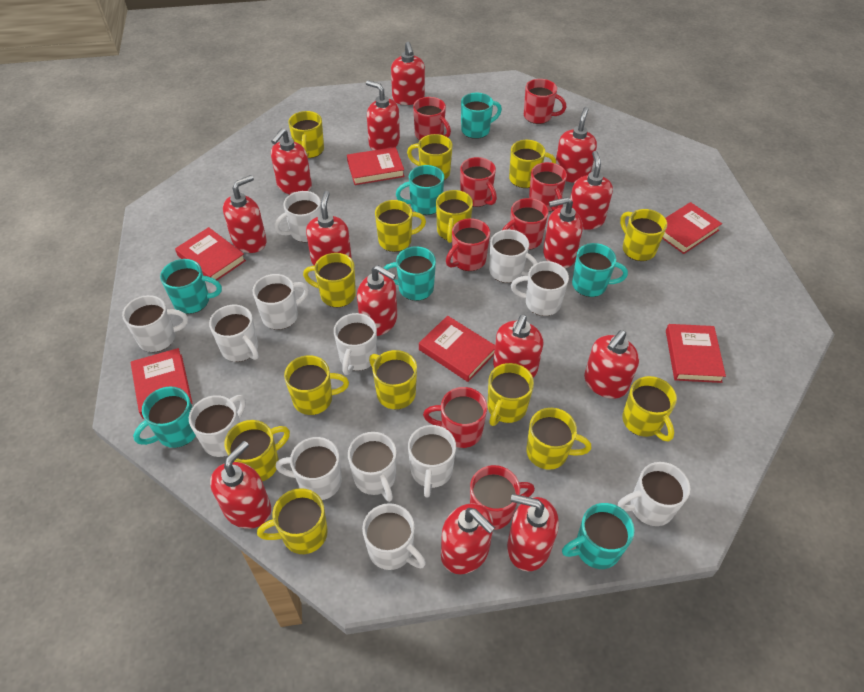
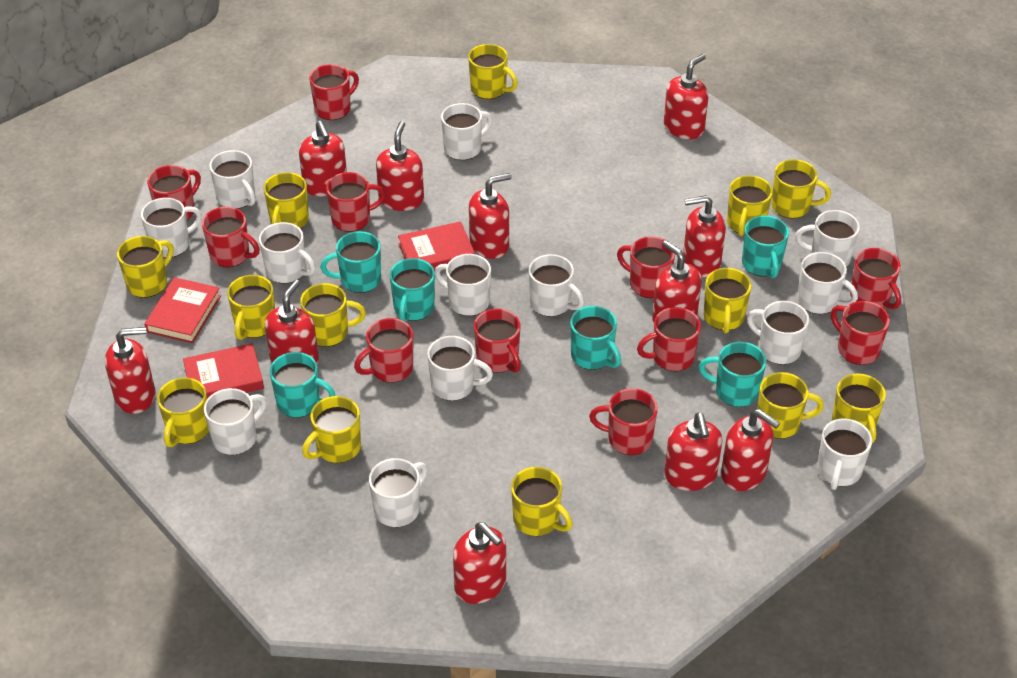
red book: [131,348,193,419] [175,227,246,280] [347,147,405,185] [419,316,495,382] [662,202,722,254] [666,324,726,383] = 6 -> [144,277,221,343] [183,343,264,399] [398,221,475,271] = 3
red mug: [413,97,451,141] [423,387,487,448] [446,218,490,271] [460,157,497,207] [470,465,535,530] [502,198,549,250] [524,79,567,124] [529,162,567,212] = 8 -> [147,165,201,221] [202,207,260,267] [309,64,359,120] [326,172,385,232] [354,318,413,383] [474,309,521,373] [589,388,658,455] [617,236,675,298] [637,307,701,371] [831,301,890,365] [850,248,901,309] = 11
red soap dispenser: [210,441,271,529] [223,175,267,253] [271,128,312,194] [306,191,352,266] [357,265,397,336] [366,80,400,150] [391,42,425,105] [441,503,495,574] [493,315,544,377] [507,494,559,571] [543,197,583,268] [556,107,597,183] [570,151,613,230] [584,330,639,399] = 14 -> [105,327,155,414] [265,280,319,364] [299,121,347,196] [376,121,424,211] [453,522,506,604] [469,173,512,259] [652,240,702,322] [664,54,708,139] [664,413,722,491] [683,195,726,277] [721,409,780,491] = 11
turquoise mug: [133,386,196,448] [160,259,222,314] [384,246,436,301] [396,165,444,215] [461,93,502,139] [562,503,635,569] [572,243,628,297] = 7 -> [269,352,335,418] [320,231,381,293] [390,258,435,322] [570,306,621,370] [699,342,766,407] [742,215,789,278] = 6
yellow mug: [224,420,290,481] [257,488,328,554] [284,355,349,415] [288,111,324,158] [303,253,356,307] [369,350,417,409] [375,200,426,252] [407,134,453,180] [436,190,473,243] [487,363,534,426] [509,140,556,188] [526,408,591,470] [620,209,667,261] [622,376,677,442] = 14 -> [117,236,174,298] [157,378,209,447] [227,275,275,340] [264,172,309,229] [300,283,366,347] [302,396,361,463] [468,44,518,99] [511,467,572,536] [704,268,752,334] [727,175,773,236] [757,372,824,439] [771,159,831,219] [832,374,886,443] = 13

